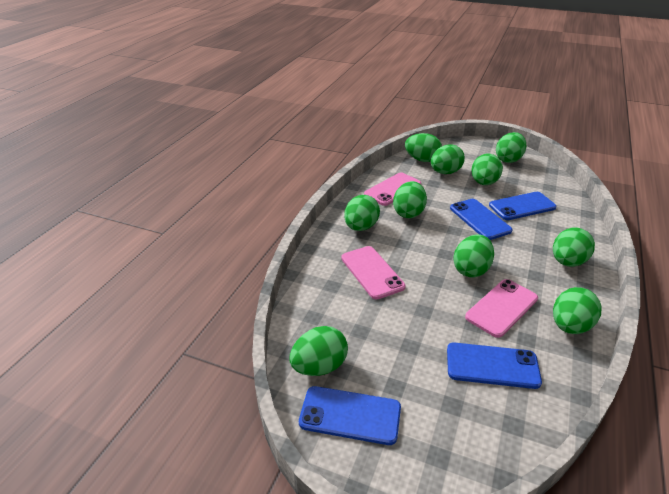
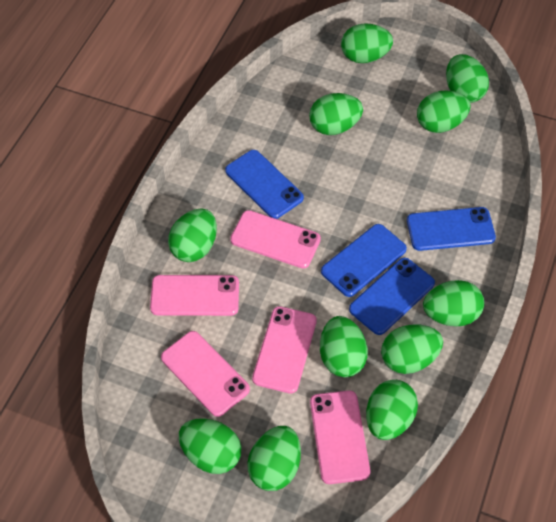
green egg: [290,326,348,376] [344,195,380,231] [393,181,427,218] [405,133,442,162] [431,144,465,174] [453,234,494,278] [471,154,503,185] [496,132,526,163] [553,227,595,267] [553,287,602,334] = 10 -> [168,208,217,262] [179,419,242,474] [247,426,301,491] [309,93,363,135] [320,316,368,377] [341,23,393,63] [366,380,418,440] [381,324,443,374] [417,90,471,133] [423,280,484,326] [446,54,489,103] = 11
pink phone: [341,246,405,299] [364,173,421,206] [465,279,538,338] = 3 -> [150,275,239,316] [161,331,250,417] [230,210,321,268] [252,306,317,394] [310,390,370,484] = 5

